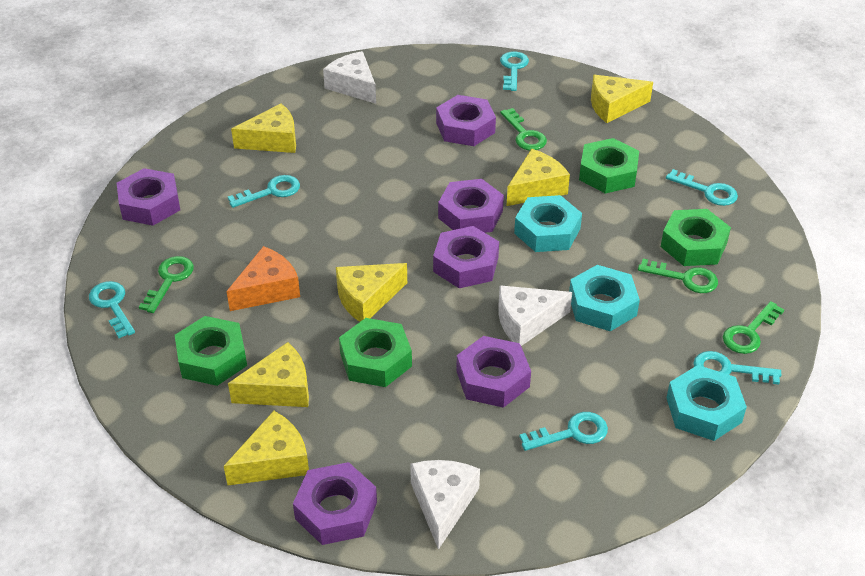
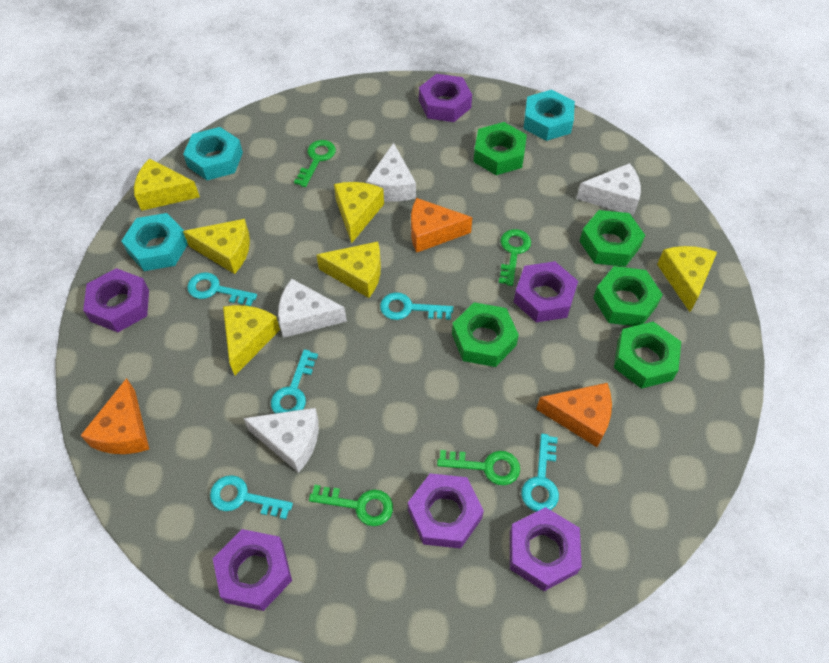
green nut: [175,316,247,386] [339,318,412,387] [579,138,639,194] [661,209,731,266] = 4 -> [452,302,519,367] [474,122,527,175] [580,210,645,267] [593,266,663,326] [614,322,681,389] = 5
orange cheese: [226,246,300,311] = 1 -> [80,378,149,454] [411,198,472,253] [536,383,612,447] = 3
turquoise key: [89,281,135,338] [228,175,300,208] [500,51,529,91] [519,412,608,451] [666,169,738,206] [693,351,781,385] = 6 -> [187,272,257,306] [210,475,293,519] [271,349,318,414] [380,292,454,320] [521,434,559,512] = 5
white cheese: [323,51,376,104] [410,460,480,550] [498,285,572,346] = 3 -> [243,408,319,473] [278,279,347,338] [366,143,416,202] [576,163,641,216] = 4

